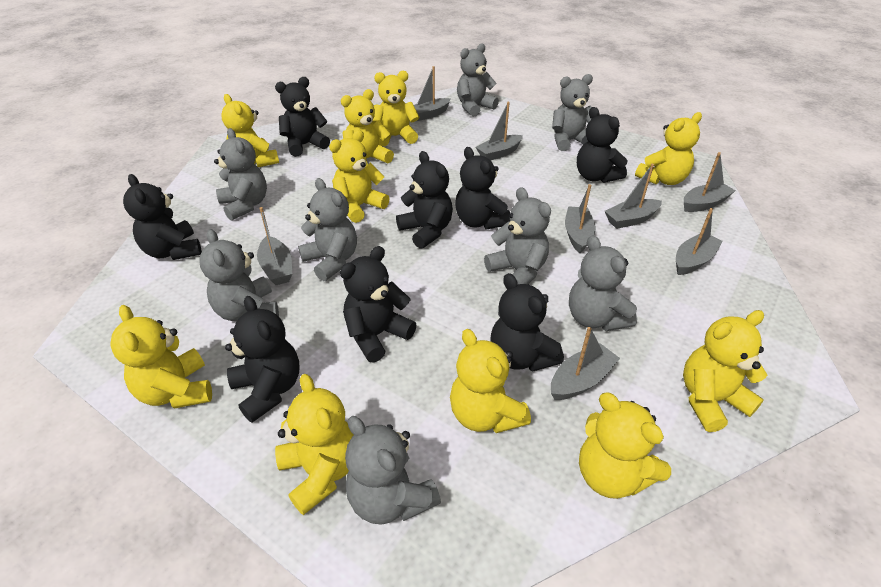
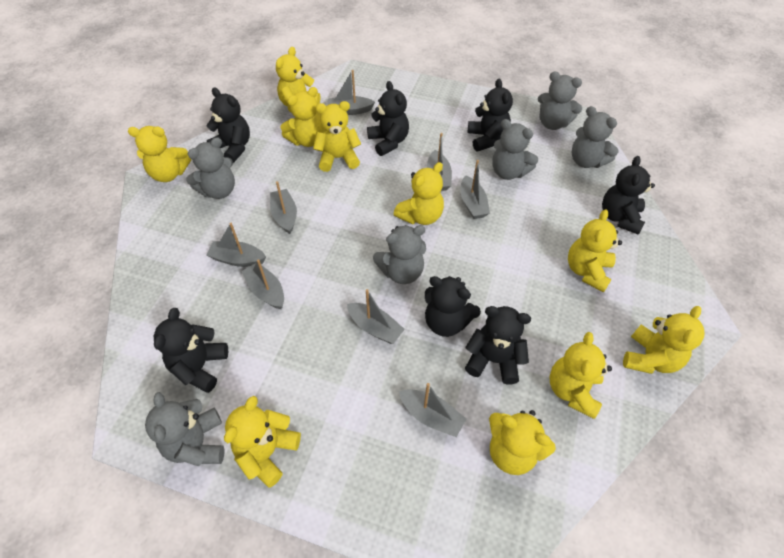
black teddy bear: [123,174,202,260] [225,296,300,423] [275,77,330,157] [340,246,416,363] [396,151,453,249] [455,147,510,229] [490,273,564,372] [577,107,628,183] = 8 -> [154,308,228,393] [206,88,250,163] [367,81,409,156] [425,276,481,337] [465,306,531,385] [468,79,513,151] [602,156,655,235] = 7
grey teddy bear: [199,229,279,321] [214,128,267,221] [298,178,357,281] [345,416,441,525] [457,43,499,117] [484,187,551,285] [552,74,593,151] [569,235,637,331] = 8 -> [145,392,224,466] [186,137,235,199] [373,225,426,284] [492,119,538,180] [538,71,582,130] [571,106,619,168] = 6

